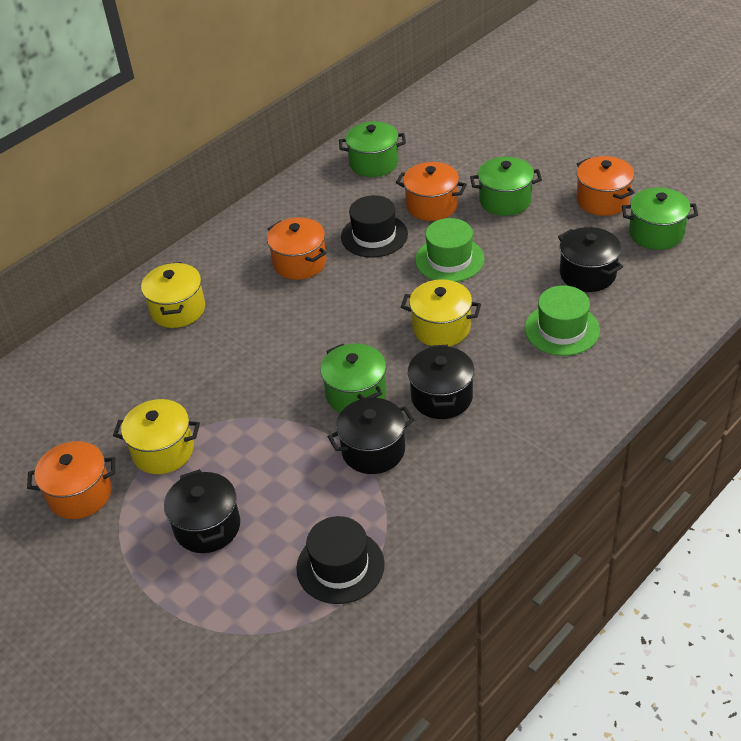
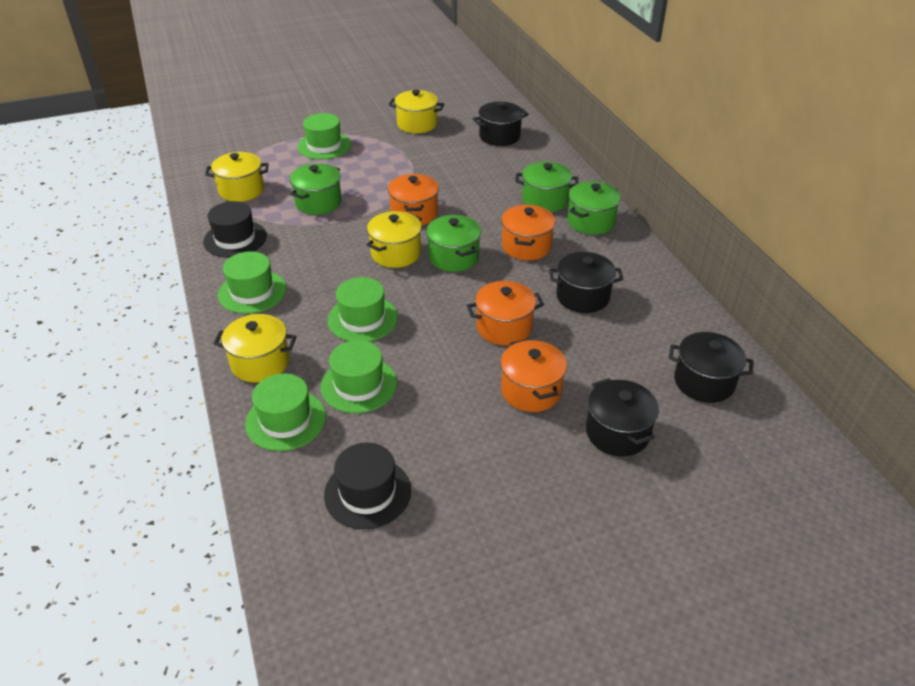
green hat: [415,218,485,282] [525,285,600,356] = 2 -> [218,251,286,314] [245,373,326,451] [297,113,351,160] [320,340,397,413] [328,277,398,342] = 5
yellow pot: [113,399,200,474] [141,262,205,328] [401,279,481,347] = 3 -> [205,152,269,202] [213,314,296,382] [366,211,422,268] [389,90,444,133] = 4

